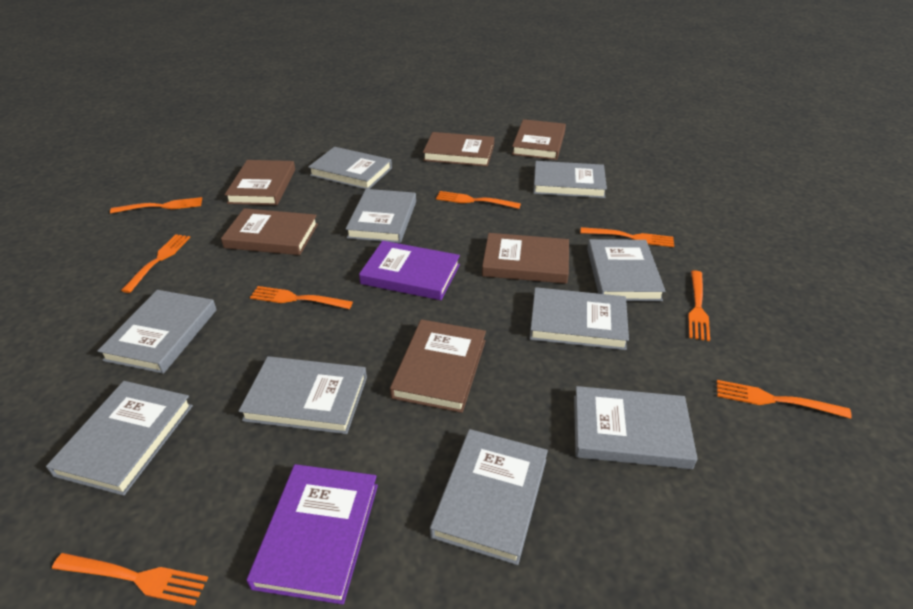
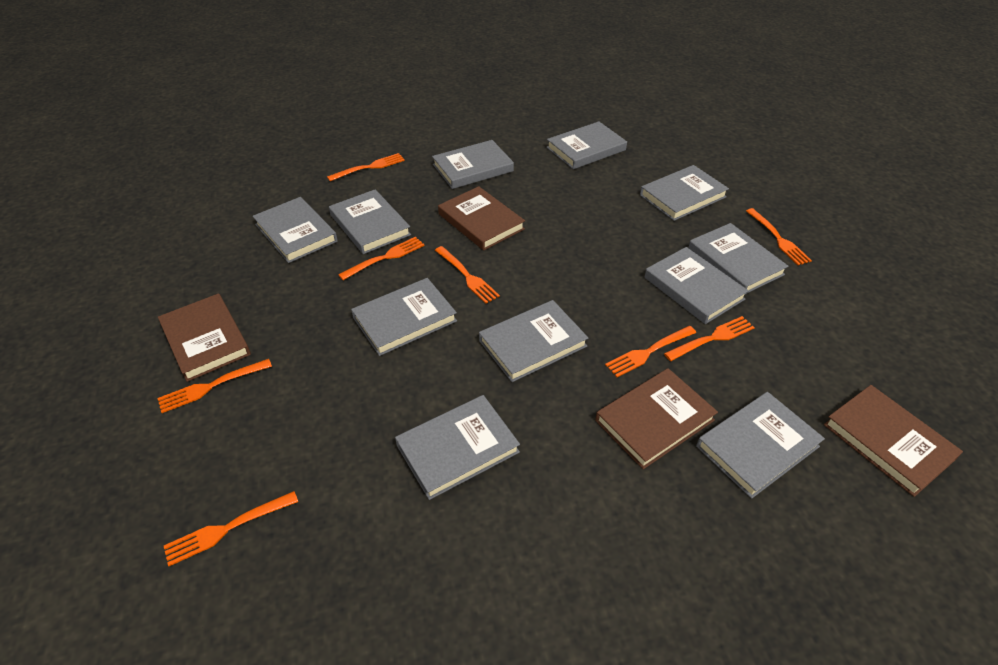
brown book: [221,208,318,255] [225,160,295,205] [390,319,486,413] [423,132,494,166] [482,233,569,284] [512,119,566,160] = 6 -> [158,293,251,382] [438,186,525,250] [595,368,718,469] [824,385,963,497] = 4
grey book: [46,381,193,496] [98,290,217,374] [239,356,367,434] [308,147,392,189] [346,189,416,243] [430,429,548,565] [530,287,629,350] [533,161,607,198] [574,386,697,469] [587,239,665,301] = 10 -> [253,197,338,263] [329,189,411,254] [351,278,457,356] [395,395,520,500] [432,140,514,189] [479,300,588,382] [547,121,627,169] [640,165,729,221] [644,247,749,324] [688,223,788,295] [696,392,825,499] = 11
purple book: [247,464,378,605] [359,241,460,300] = 2 -> none = 0

